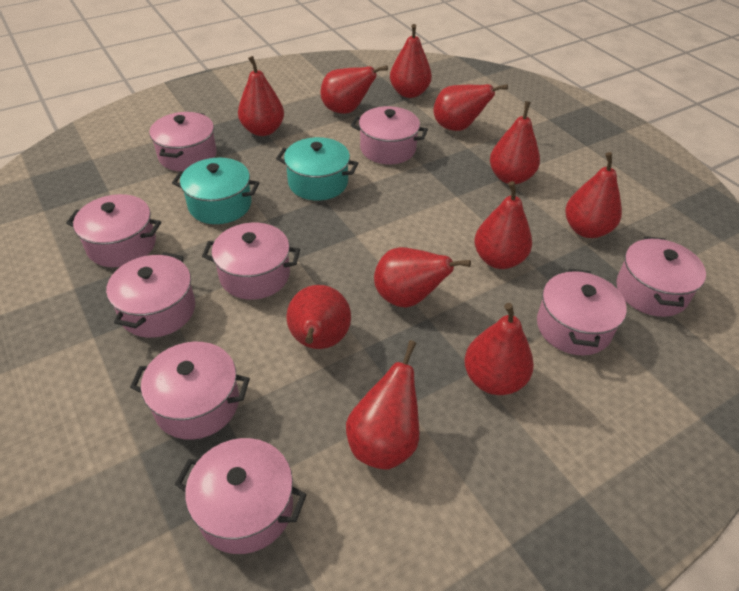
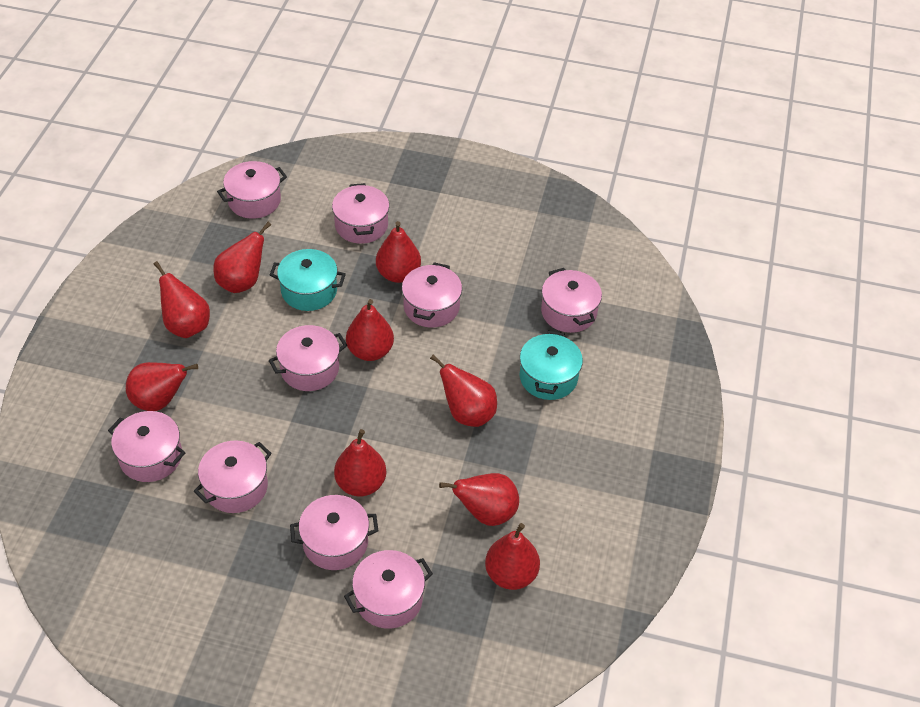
red pear: [238,56,284,136] [286,285,351,349] [321,65,388,114] [346,340,419,470] [374,247,471,308] [390,24,432,98] [433,84,508,131] [465,303,534,395] [474,181,532,269] [490,101,540,184] [565,152,622,238] = 11 -> [126,362,198,411] [153,261,210,338] [214,222,271,293] [334,429,386,496] [346,299,394,361] [376,221,421,283] [430,355,497,427] [439,473,519,526] [485,523,540,590] = 9

